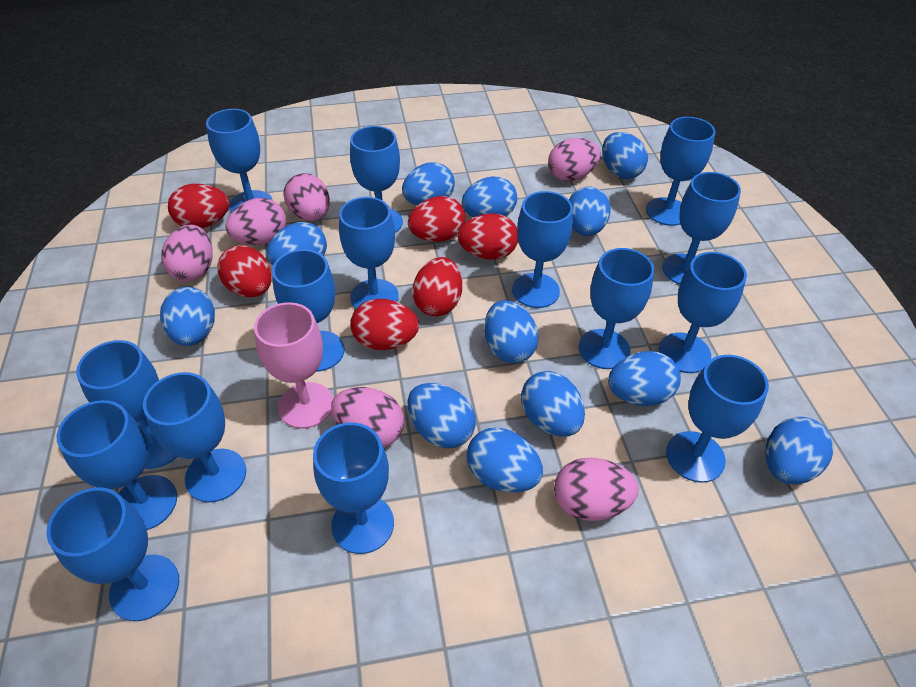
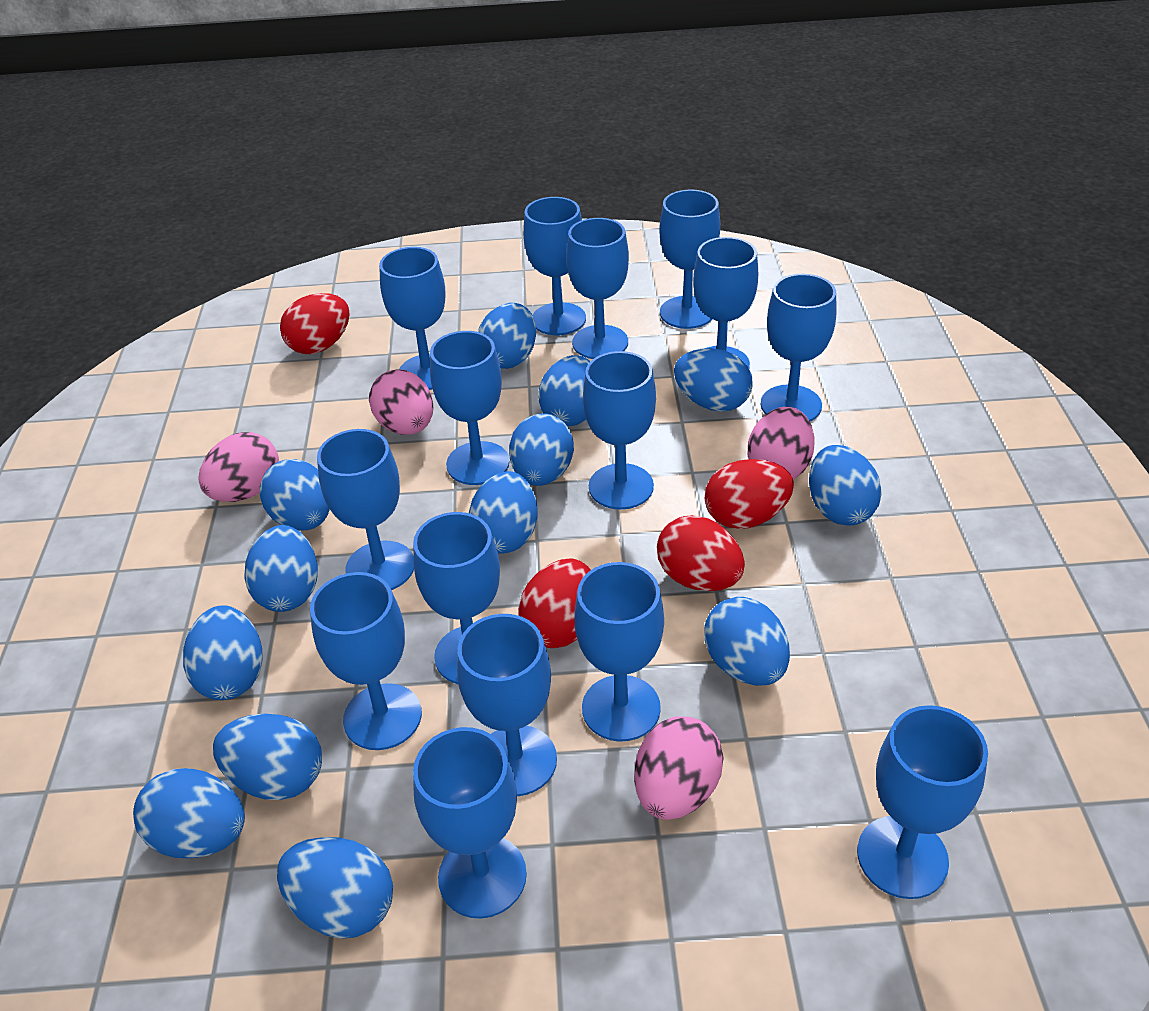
blue egg: [160,287,215,346] [267,222,327,265] [402,162,455,205] [408,383,476,448] [462,176,517,217] [467,427,543,493] [484,300,539,364] [521,371,585,437] [569,187,611,236] [602,132,648,179] [608,351,681,406] [765,417,834,485] = 12 -> [133,768,245,858] [183,605,263,700] [213,713,322,800] [244,525,318,612] [260,459,330,531] [277,837,393,939] [469,471,538,554] [478,303,536,369] [509,413,574,486] [538,355,590,426] [674,348,753,412] [704,597,790,686] [809,445,882,526] = 13
pink egg: [161,225,213,282] [226,198,286,245] [283,173,330,221] [331,387,404,447] [548,138,601,181] [554,458,639,521] = 6 -> [199,432,279,502] [369,369,433,435] [634,716,724,820] [748,407,815,479] = 4
pink goblet: [254,302,333,429] = 1 -> none = 0
red egg: [168,184,229,228] [217,245,272,297] [350,299,419,350] [408,196,465,242] [412,257,462,316] [458,213,518,260] = 6 -> [280,293,350,354] [518,559,591,648] [657,515,745,591] [705,459,794,529] = 4

